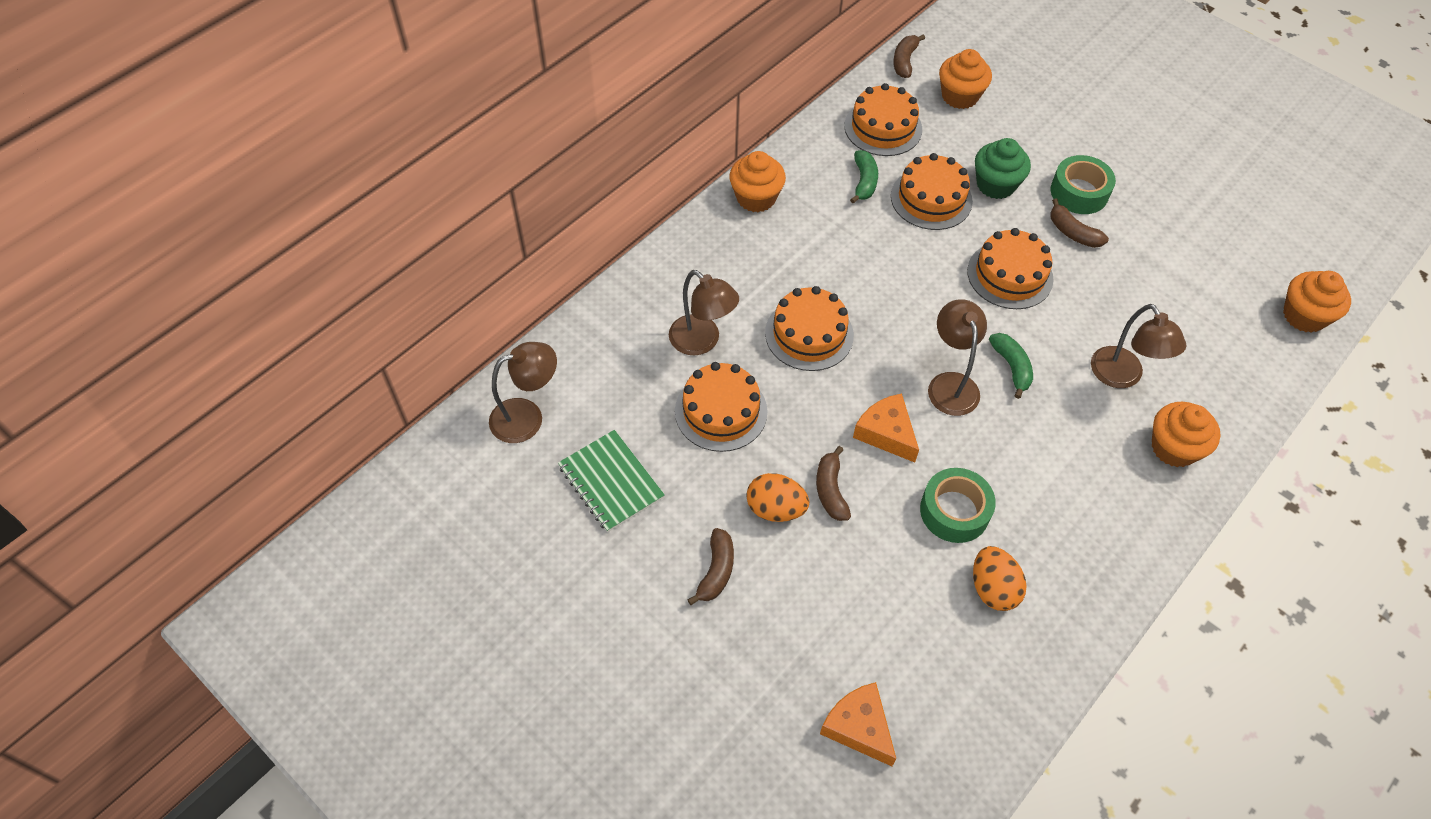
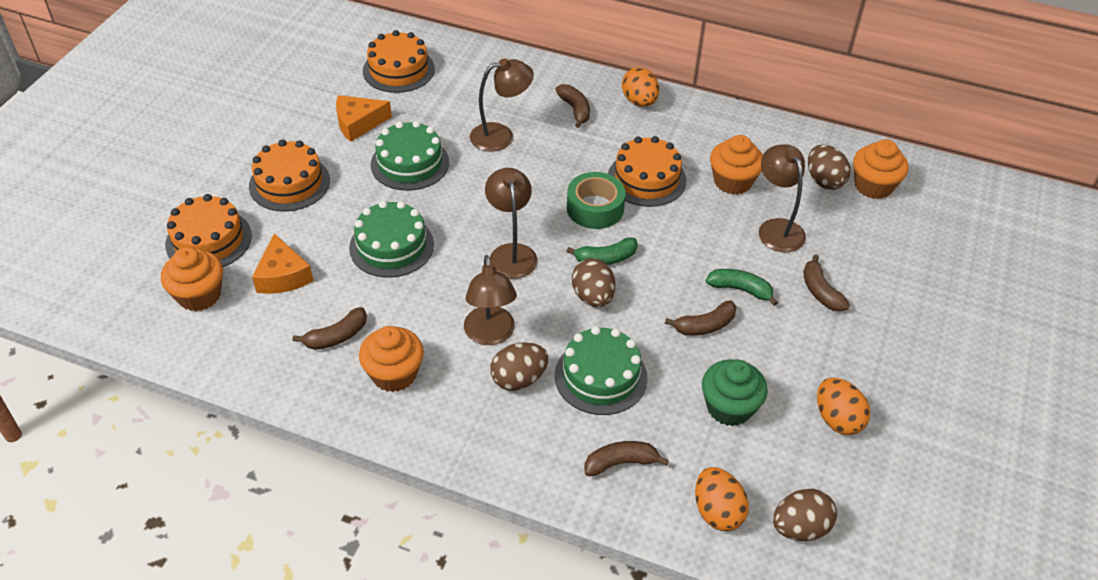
brown banana: [688,528,734,605] [816,446,851,521] [893,34,925,78] [1051,198,1109,248] = 4 -> [293,307,367,350] [556,84,590,128] [584,441,669,476] [665,301,736,336] [803,254,850,312] = 5
brown egg: none = 0 -> [490,342,549,391] [572,258,616,307] [773,489,837,541] [808,145,851,190] = 4
green cake: none = 0 -> [349,201,434,278] [371,121,449,191] [555,326,648,415] = 3
green notebook: [558,430,665,532] = 1 -> none = 0
green tape: [920,468,996,543] [1051,155,1116,214] = 2 -> [567,172,626,229] = 1
orange cake: [675,362,768,452] [765,286,854,371] [844,83,922,156] [891,153,973,230] [967,228,1054,309] = 5 -> [165,194,252,267] [249,140,330,212] [363,30,435,93] [608,136,687,207] = 4
orange egg: [746,473,809,522] [973,546,1027,611] = 2 -> [622,67,659,107] [695,467,749,531] [817,378,871,435] = 3

